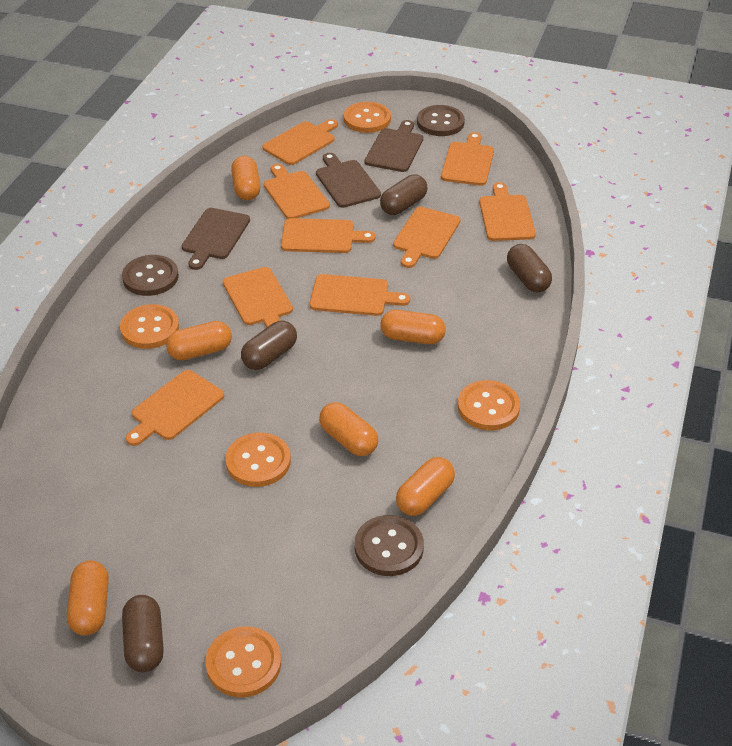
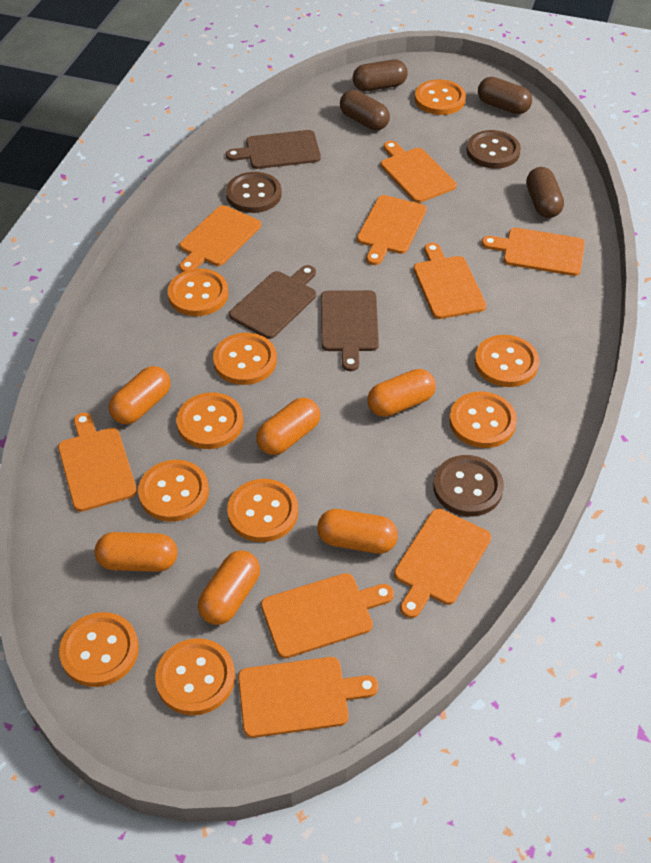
orange button: [120,304,179,349] [206,626,281,698] [225,432,291,487] [344,102,391,133] [458,380,520,430] = 5 -> [59,612,139,687] [138,460,209,522] [155,638,235,715] [168,268,228,316] [176,392,244,449] [213,333,277,385] [227,479,298,542] [415,79,466,115] [449,392,517,448] [475,335,539,387] = 10

